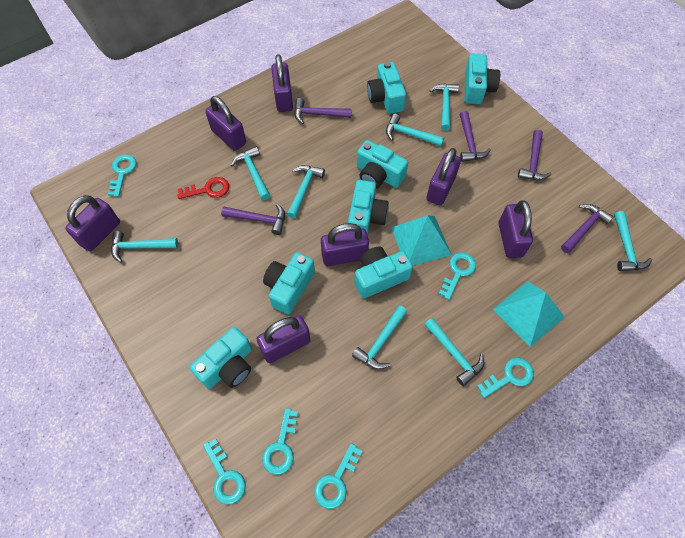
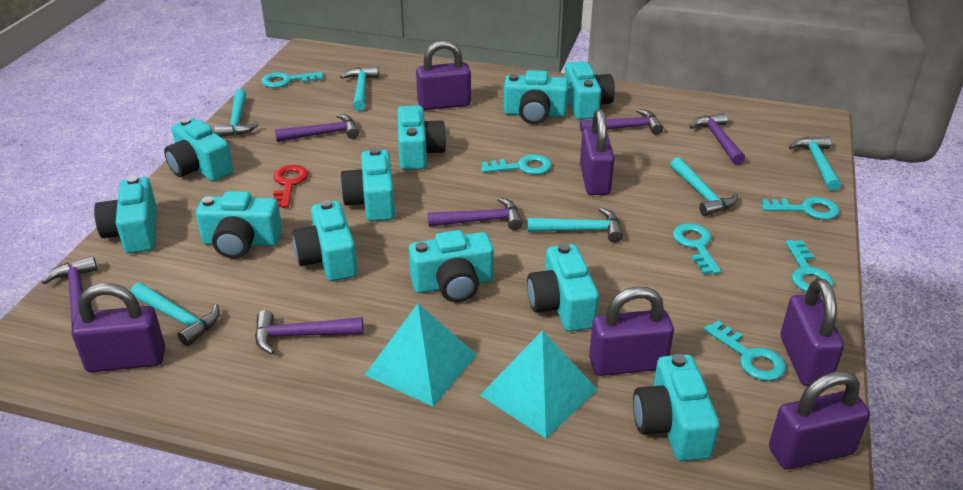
purple hammer: [221,204,285,235] [294,98,352,124] [460,111,491,162] [518,130,551,180] [561,204,614,253] = 5 -> [42,256,97,326] [255,310,364,354] [275,114,359,142] [428,197,523,230] [580,109,663,135] [690,113,745,165] = 6
purple padlock: [65,195,120,251] [205,96,246,151] [257,315,311,363] [271,54,293,112] [321,223,369,266] [427,148,461,205] [498,201,533,258] = 7 -> [71,283,165,372] [416,40,471,110] [580,109,615,195] [589,286,674,376] [769,371,870,469] [781,278,844,386] = 6
turquoise camera: [189,327,252,389] [263,252,315,314] [348,180,389,235] [354,247,413,298] [357,140,408,189] [367,62,406,114] [465,54,500,104] = 7 -> [94,176,157,254] [164,118,233,181] [196,191,282,259] [293,200,358,281] [340,148,395,221] [397,105,447,170] [409,230,494,302] [504,70,569,124] [527,243,599,332] [565,61,615,120] [633,354,720,461] = 11
turquoise hammer: [111,231,178,263] [231,147,270,200] [287,165,325,218] [352,305,407,369] [386,114,444,146] [424,318,484,386] [429,84,459,131] [614,211,652,271] = 8 -> [131,283,220,346] [215,89,259,137] [340,67,379,111] [527,208,623,243] [670,157,738,216] [789,136,841,191] = 6

